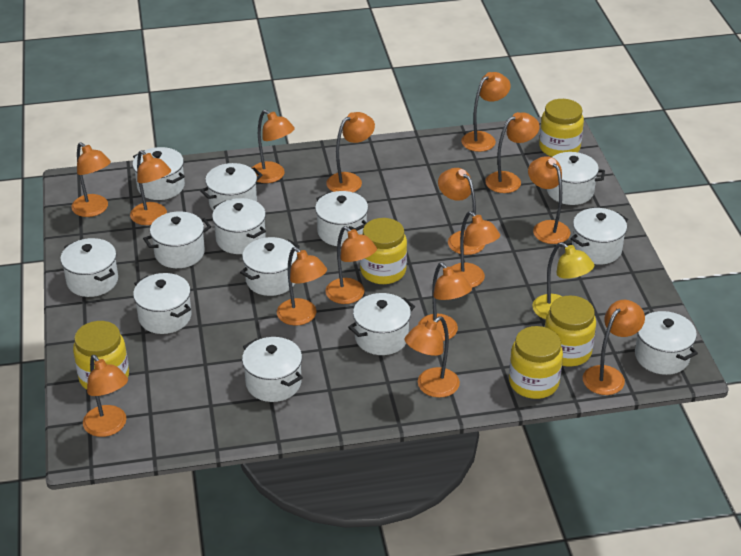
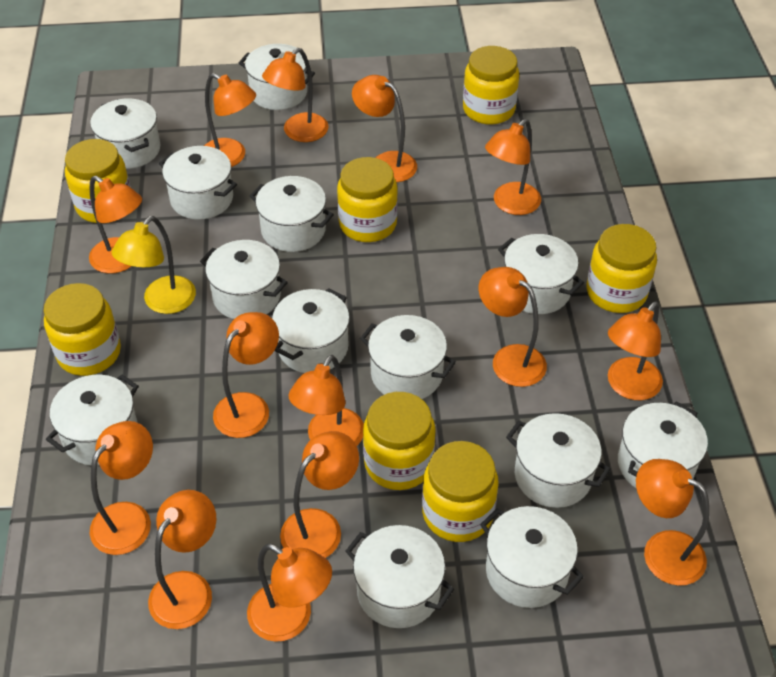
orange lamp: [71,142,111,217] [83,355,128,437] [130,150,171,225] [252,110,295,183] [277,247,327,326] [325,226,377,304] [326,112,375,192] [405,316,460,398] [418,262,472,341] [438,168,485,255] [451,211,500,288] [461,72,511,152] [485,112,540,193] [528,156,570,244] [583,300,645,395] = 15 -> [89,176,142,273] [90,421,153,555] [148,490,216,629] [204,73,256,167] [213,312,279,438] [247,543,332,642] [262,48,329,142] [280,431,359,558] [288,355,364,446] [352,75,417,182] [479,267,547,387] [485,119,541,215] [608,302,663,400] [636,459,710,586] = 14
yellow jar: [73,321,129,390] [360,218,407,284] [509,326,563,399] [539,99,584,157] [545,295,596,366] = 5 -> [44,283,121,376] [65,139,131,223] [337,157,398,242] [363,392,436,490] [422,441,499,542] [463,46,519,125] [586,224,657,313] = 7

